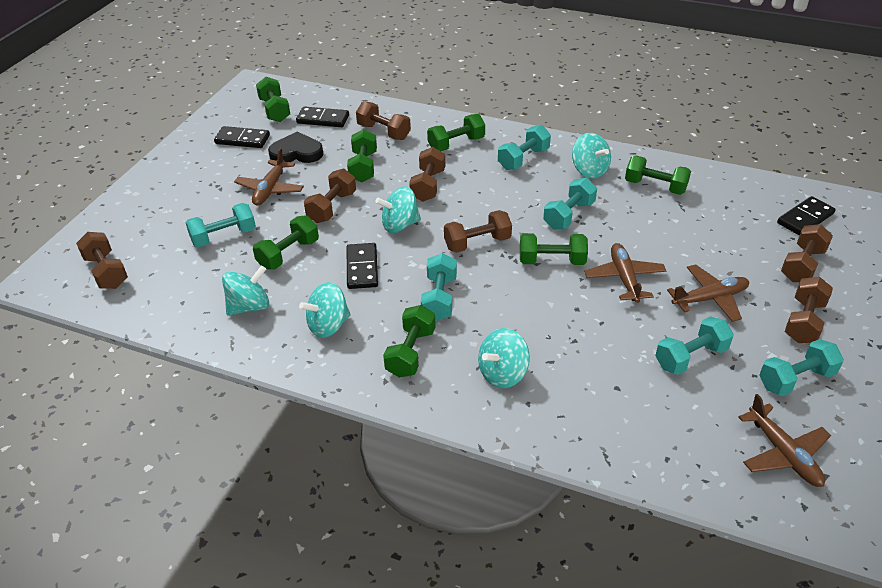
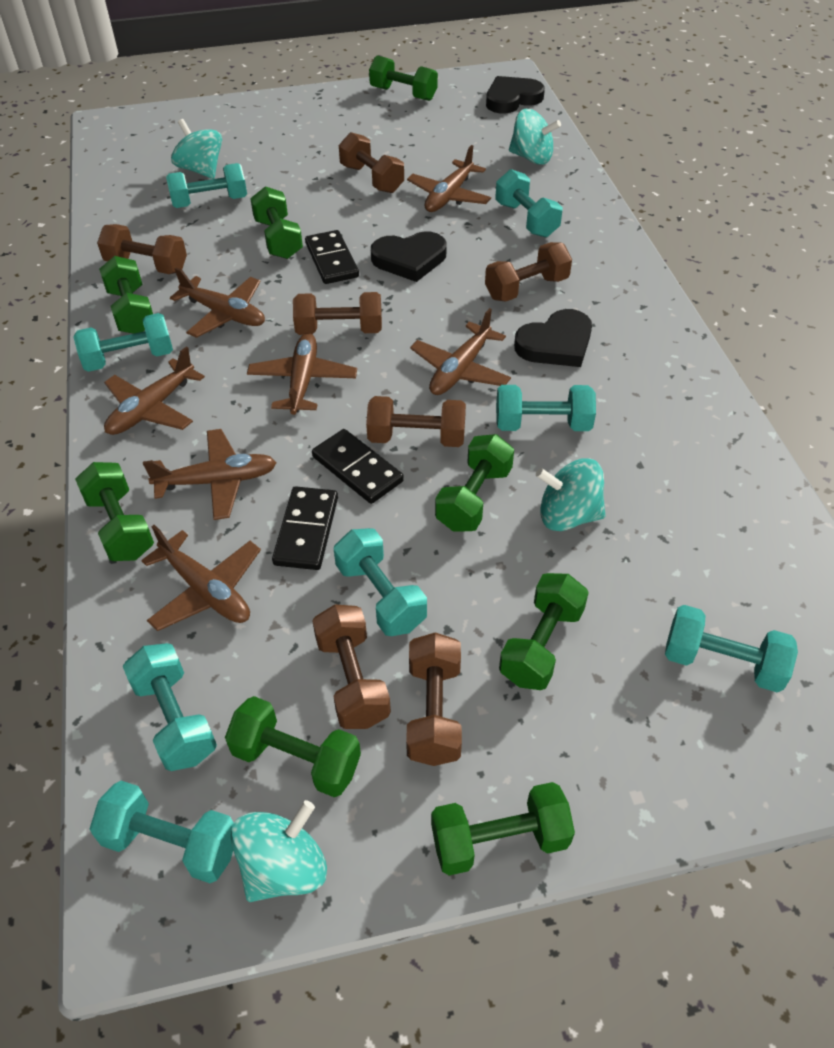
black domino: [214,126,270,148] [296,106,349,127] [347,243,378,289] [777,196,835,236] = 4 -> [272,486,338,570] [305,230,359,284] [312,429,404,504] = 3
black heart: [268,132,323,163] = 1 -> [371,232,447,282] [486,76,545,114] [514,309,592,367] = 3
brown plane: [234,148,304,206] [584,243,666,303] [667,264,749,322] [738,394,831,487] = 4 -> [104,347,205,435] [141,525,261,631] [143,429,277,520] [170,267,265,338] [247,333,357,415] [407,145,491,212] [410,308,511,395] = 7
green dumbbell: [253,215,319,270] [256,77,290,122] [347,129,377,183] [383,305,436,378] [427,114,485,151] [520,233,588,265] [625,156,691,195] = 7 -> [75,462,154,561] [99,256,153,334] [225,696,361,797] [250,186,303,259] [369,55,438,101] [431,782,575,875] [435,434,514,532] [499,573,589,690] = 8
turquoise dumbbell: [185,203,256,247] [421,253,457,321] [498,125,551,170] [543,178,597,230] [655,316,734,375] [759,339,844,396] = 6 -> [74,313,173,372] [90,781,234,883] [123,643,217,771] [166,163,247,208] [334,528,427,636] [495,169,563,238] [496,385,596,431] [665,605,798,692] = 8
turquoise spinning top: [222,265,269,316] [299,282,351,338] [375,186,421,233] [478,328,530,388] [572,133,611,178] = 5 -> [171,119,222,179] [231,800,327,902] [509,109,561,165] [536,458,605,531] = 4

